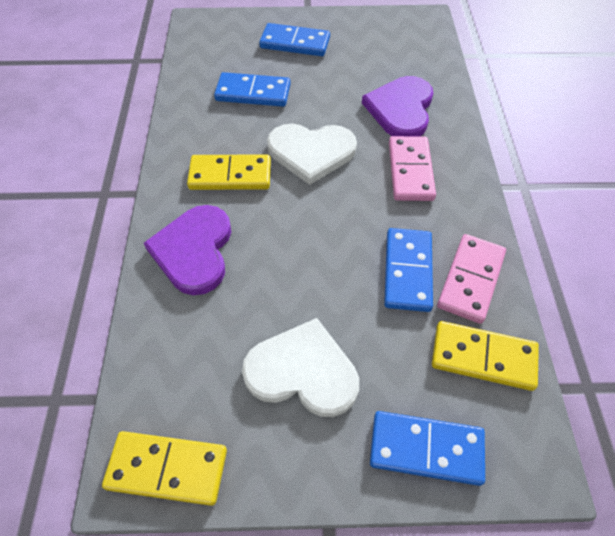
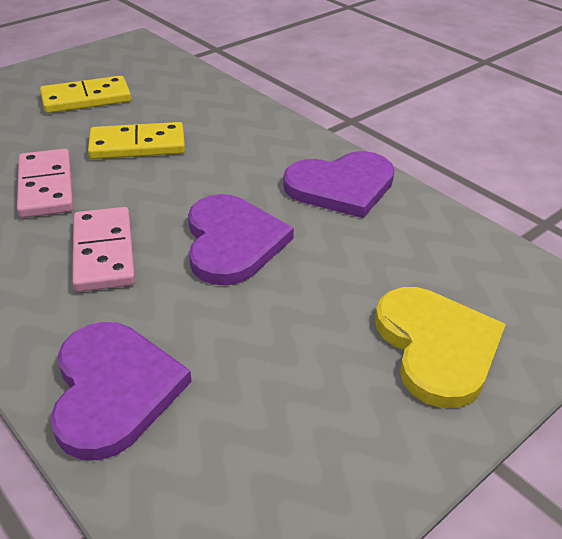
blue domino: [214,72,291,107] [259,23,330,56] [370,411,485,486] [384,228,433,312] = 4 -> none = 0
purple heart: [144,205,231,295] [362,76,434,137] = 2 -> [51,322,192,460] [188,194,294,285] [283,151,395,218] = 3
white heart: [242,318,359,417] [267,124,357,185] = 2 -> none = 0
yellow domino: [102,431,227,506] [187,154,271,190] [432,321,539,391] = 3 -> [40,76,131,113] [88,122,185,159] = 2
yellow heart: none = 0 -> [375,287,506,408] = 1

